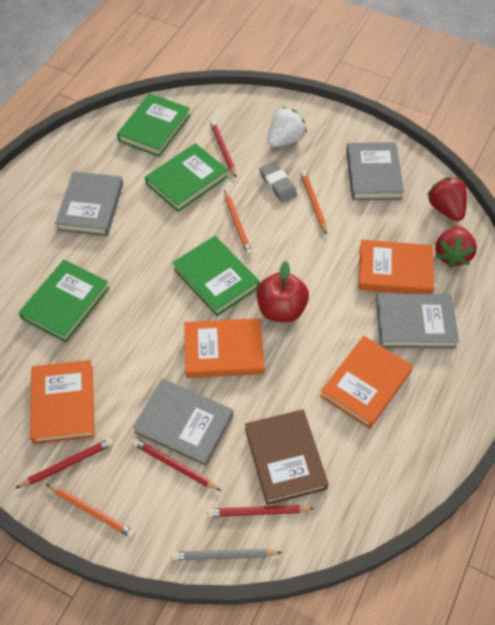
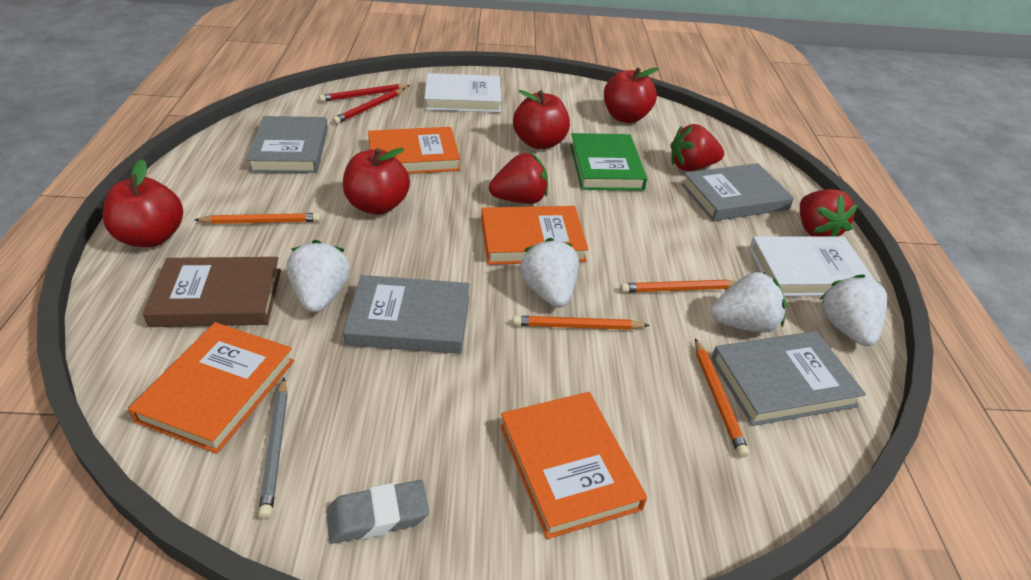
green book: [19,260,110,342] [117,93,191,157] [145,143,228,212] [172,236,260,316] = 4 -> [570,133,647,191] = 1
orange pencil: [46,484,135,538] [224,189,252,256] [300,170,327,235] = 3 -> [195,213,321,224] [513,316,650,330] [620,280,737,293] [695,338,749,458] = 4
red apple: [257,261,309,322] = 1 -> [102,159,183,247] [343,148,410,215] [513,90,570,149] [604,67,659,123] = 4
red pencil: [16,438,113,488] [132,439,221,491] [207,505,315,517] [210,120,236,177] = 4 -> [319,84,411,102] [332,89,404,124] = 2
red strawberry: [427,177,467,221] [435,226,477,268] = 2 -> [489,153,548,204] [671,124,724,171] [800,189,858,237] = 3
white book: none = 0 -> [424,73,502,112] [749,236,875,296] = 2
white strawberry: [268,107,307,147] = 1 -> [286,240,350,313] [520,238,579,308] [711,272,786,333] [820,274,887,346] = 4

